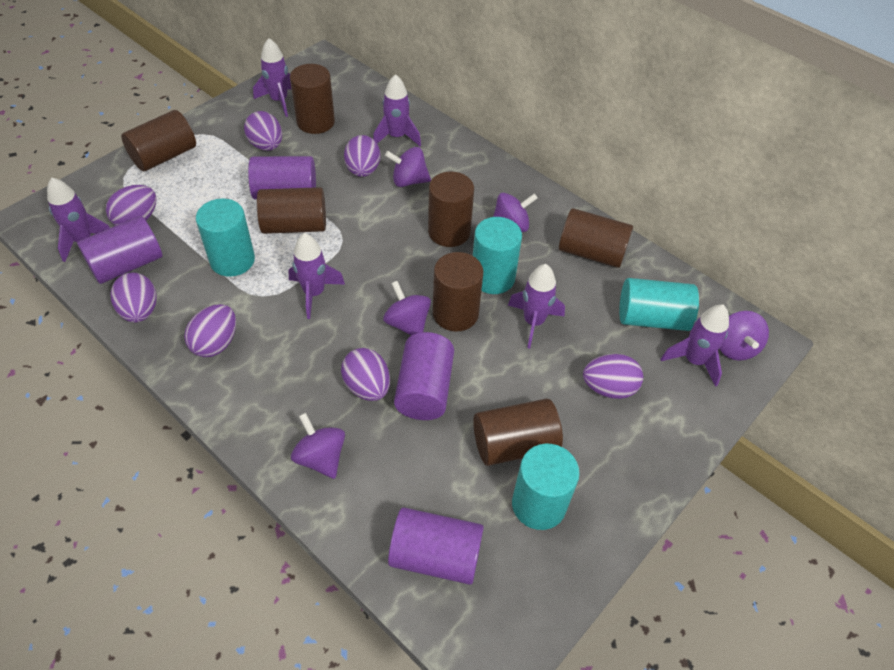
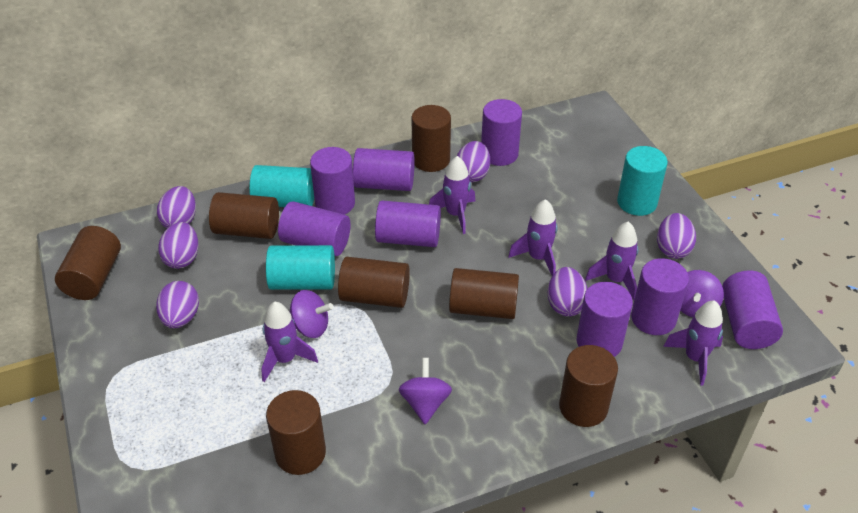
purple cylinder: [77,216,162,284] [248,156,316,200] [388,507,484,585] [394,332,454,420] = 4 -> [278,201,351,256] [310,147,355,215] [353,148,415,191] [375,201,441,247] [481,99,522,166] [577,282,633,357] [631,258,689,335] [722,270,783,349] = 8
purple egg: [106,185,157,226] [110,272,157,322] [184,304,236,357] [244,111,282,151] [341,348,390,401] [344,135,380,177] [583,354,643,399] = 7 -> [156,281,199,328] [157,186,196,228] [158,222,198,269] [457,141,490,182] [548,267,588,317] [657,213,696,259] = 6
purple rocket: [47,178,110,262] [253,38,292,117] [288,233,345,319] [373,74,421,146] [508,264,565,349] [661,305,729,387] = 6 -> [261,302,318,382] [429,156,475,234] [508,199,558,276] [585,221,638,300] [663,300,723,385] = 5
purple spinning top: [291,413,345,479] [383,281,431,336] [385,147,431,187] [493,193,538,232] [719,311,769,361] = 5 -> [290,290,333,338] [399,358,452,424] [680,270,724,317] = 3
turquoise cylinder: [196,199,255,277] [473,217,522,294] [512,444,580,530] [619,278,699,331] = 4 -> [249,165,314,207] [266,245,335,290] [617,146,668,216] = 3

